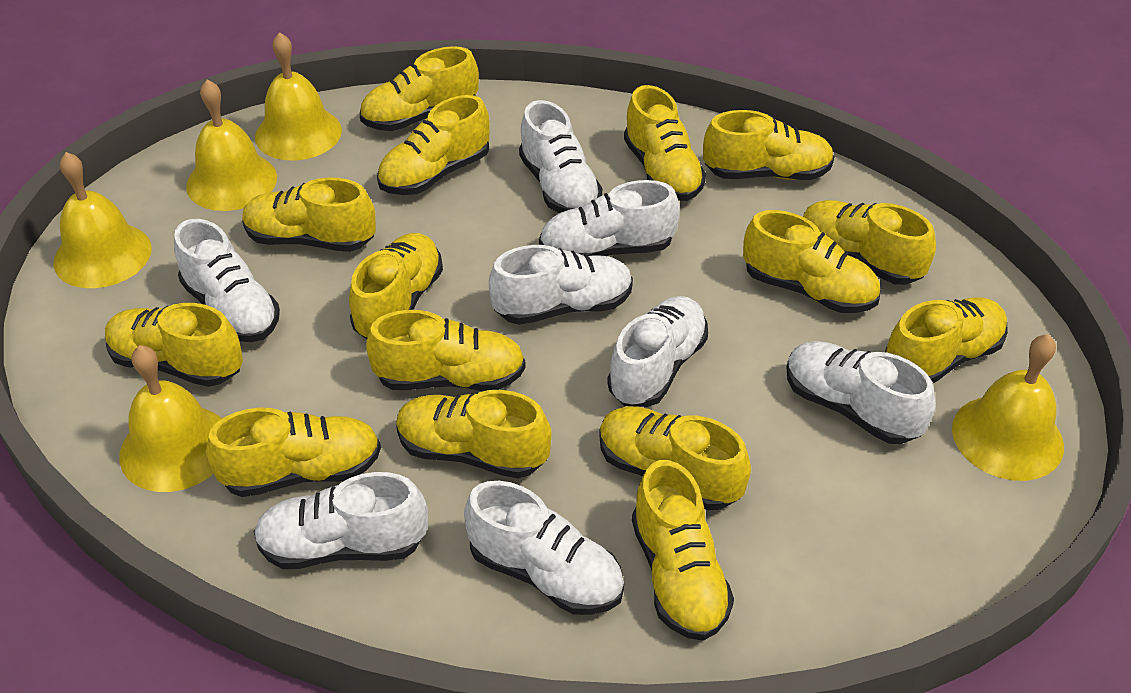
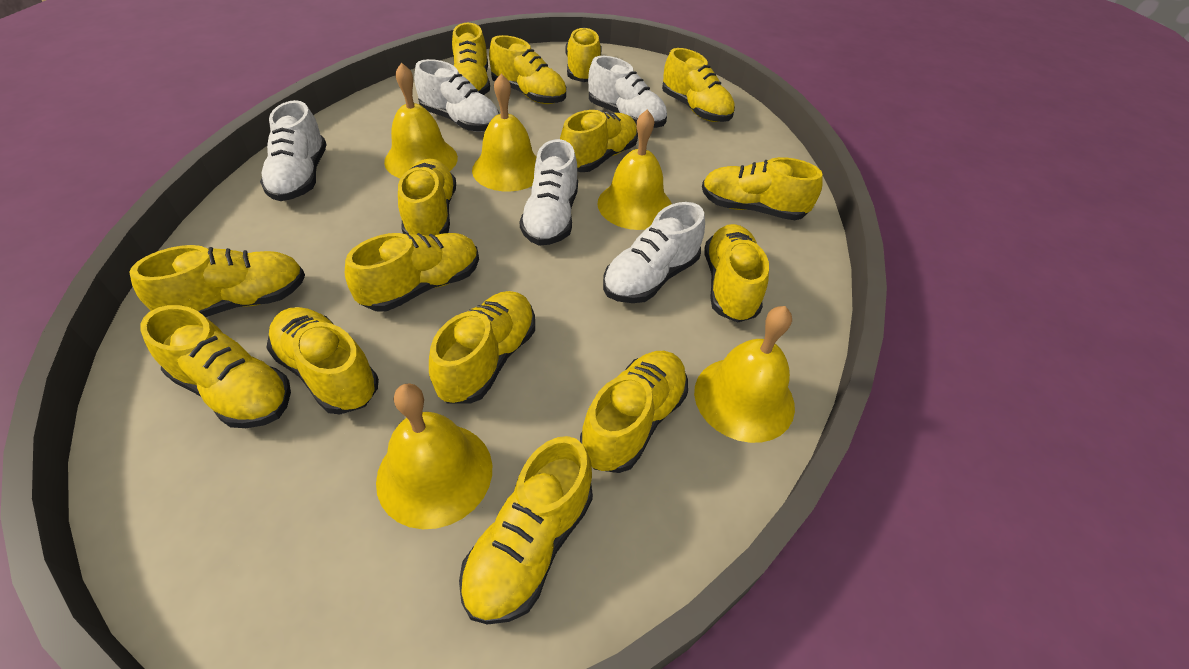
white shoe: [174,219,280,342] [254,472,428,569] [464,481,624,615] [489,245,633,325] [519,100,602,213] [539,180,680,256] [607,296,708,407] [786,341,936,444] = 8 -> [260,100,327,201] [414,59,499,132] [520,139,578,245] [588,56,667,128] [603,202,705,303] = 5

